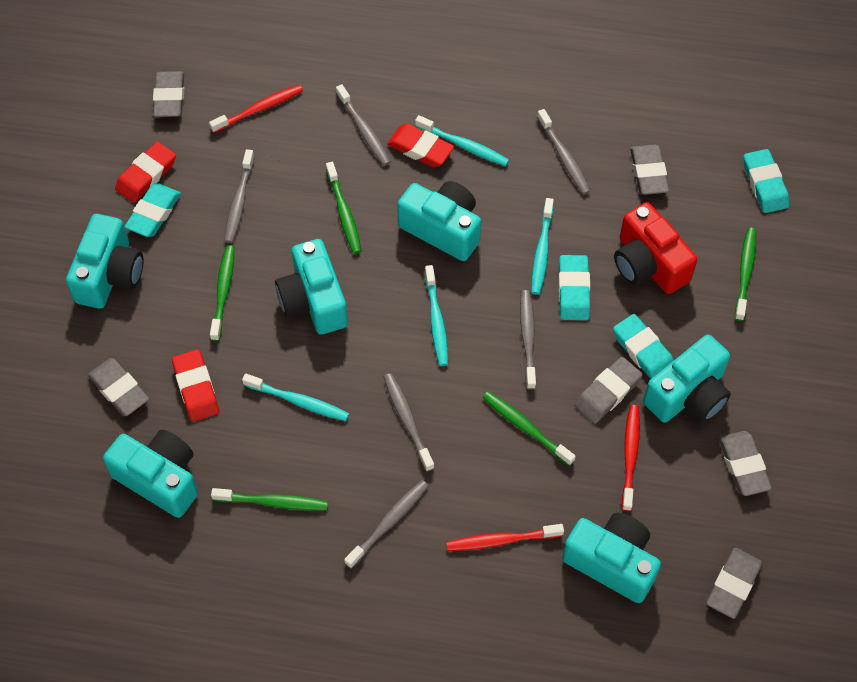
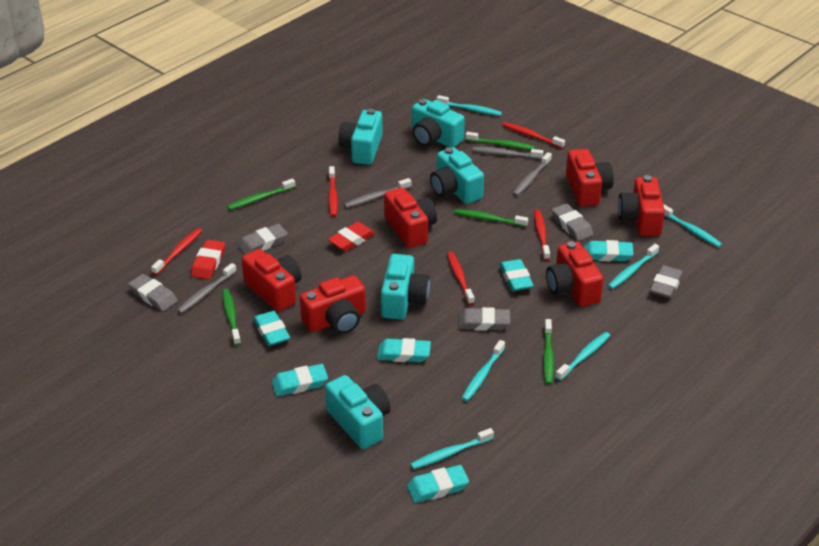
grey eraser: [88,358,149,416] [153,71,184,117] [575,357,643,423] [630,145,669,195] [706,548,762,619] [718,431,772,496] = 6 -> [128,274,178,311] [238,224,288,255] [458,307,510,331] [552,204,593,241] [650,265,683,298] = 5
grey toothbrush: [224,149,255,243] [336,84,391,166] [344,480,429,569] [383,373,434,472] [520,290,536,390] [537,109,590,195] = 6 -> [177,263,236,314] [344,178,411,208] [472,147,543,159] [513,152,552,196] = 4
red camera: [614,202,697,294] = 1 -> [242,249,302,312] [300,275,366,334] [384,188,437,248] [546,241,604,307] [566,149,614,207] [618,175,665,236] = 6
red eraser: [115,141,176,203] [172,350,219,422] [387,123,454,167] = 3 -> [191,240,225,280] [328,222,375,251] = 2
red toothbrush: [209,85,303,133] [446,524,564,551] [622,405,640,511] = 3 -> [151,228,202,275] [328,166,338,217] [447,252,474,305] [503,122,565,148] [534,210,550,260] = 5
turquoise camera: [66,214,144,309] [103,430,198,518] [275,239,348,335] [397,181,481,261] [562,513,661,603] [643,335,731,423] = 6 -> [325,375,391,449] [339,109,383,165] [381,254,430,320] [412,99,465,147] [430,147,484,204] = 5
turquoise eraser: [124,183,181,237] [558,255,590,320] [613,314,674,379] [743,149,789,213] = 4 -> [253,311,290,346] [271,364,328,396] [377,338,431,362] [407,465,469,503] [499,259,534,291] [583,240,634,262] = 6
turquoise toothbrush: [242,374,349,421] [415,115,509,166] [425,265,448,366] [531,198,554,295] = 4 -> [410,428,494,469] [437,95,502,116] [462,340,505,401] [555,332,610,380] [608,244,659,289] [663,204,722,248] = 6

